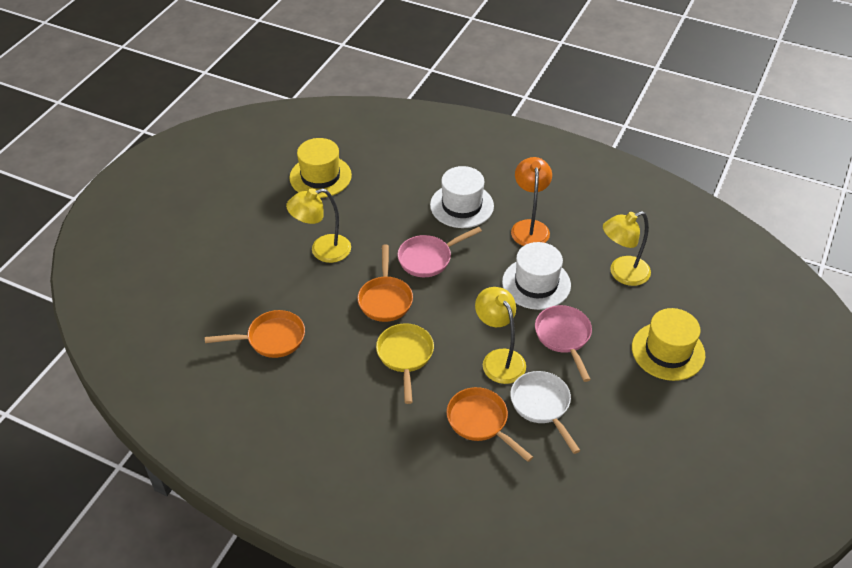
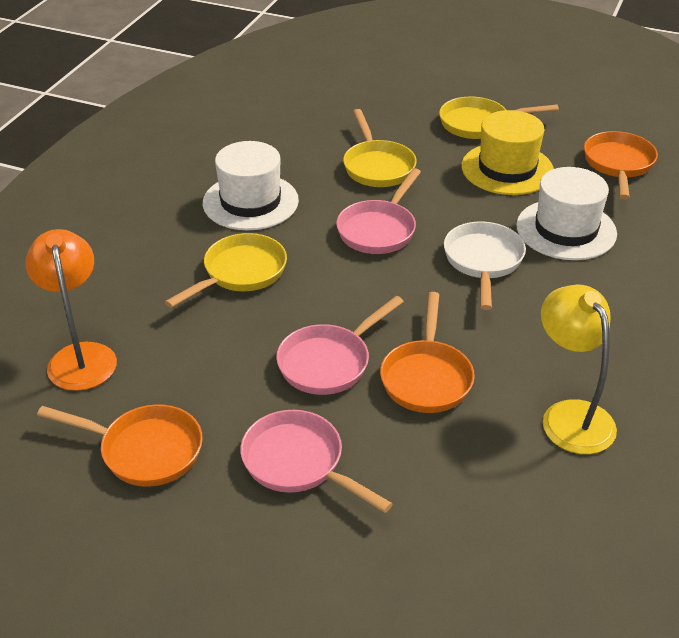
pink pan: [397,227,482,277] [535,305,592,382] = 2 -> [240,410,393,513] [276,296,404,395] [336,168,421,254] = 3
yellow hat: [289,138,352,198] [632,308,705,381] = 2 -> [462,110,554,195] = 1
yellow lamp: [286,188,351,263] [475,287,526,384] [603,211,651,286] = 3 -> [541,284,617,454] = 1
yellow pan: [376,323,434,404] = 1 -> [165,233,287,308] [343,109,417,187] [439,97,559,139] = 3

